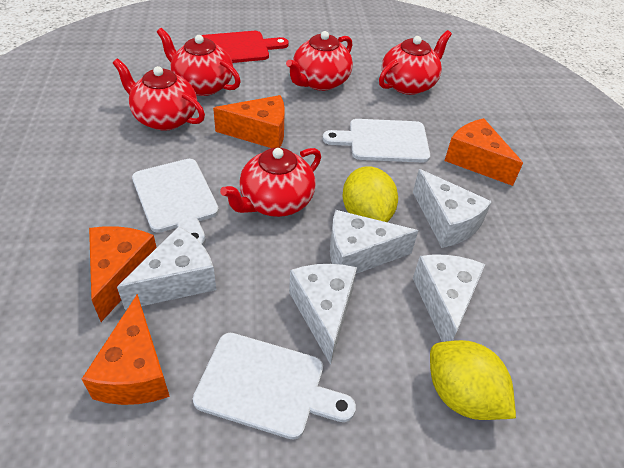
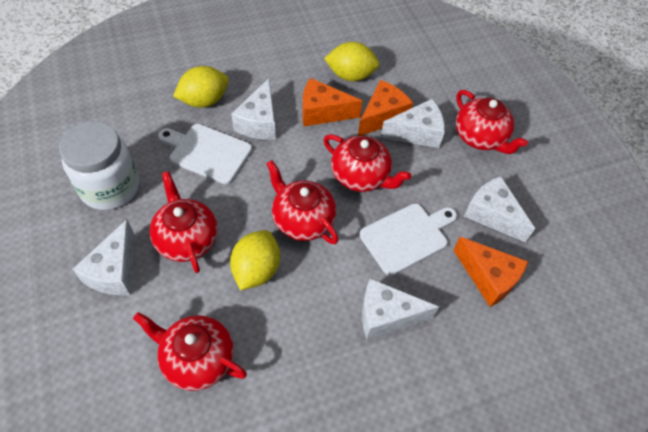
orange cheese: [82,294,170,405] [89,226,157,322] [213,95,285,148] [444,118,523,186] = 4 -> [302,78,363,126] [358,80,413,136] [453,237,528,307] = 3
red cutting board: [201,31,289,63] = 1 -> none = 0
white cutting board: [132,159,219,245] [193,333,356,440] [323,119,430,162] = 3 -> [158,124,252,184] [359,203,457,276] = 2
white jar: none = 0 -> [59,121,139,210] = 1
yellow lemon: [343,166,398,222] [430,340,516,420] = 2 -> [173,66,229,108] [230,230,280,290] [324,42,380,81] = 3

